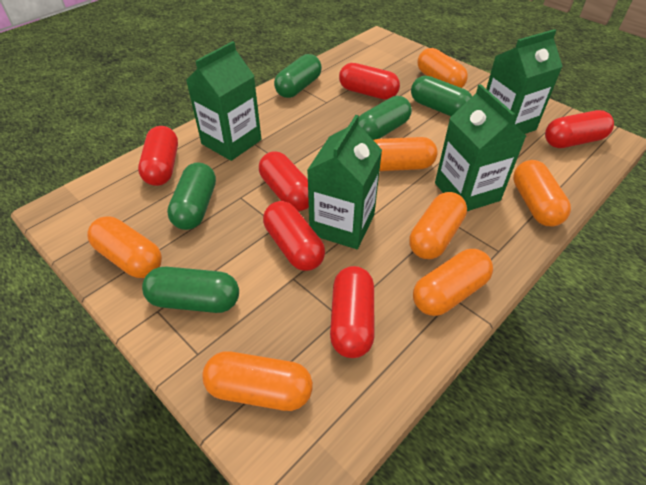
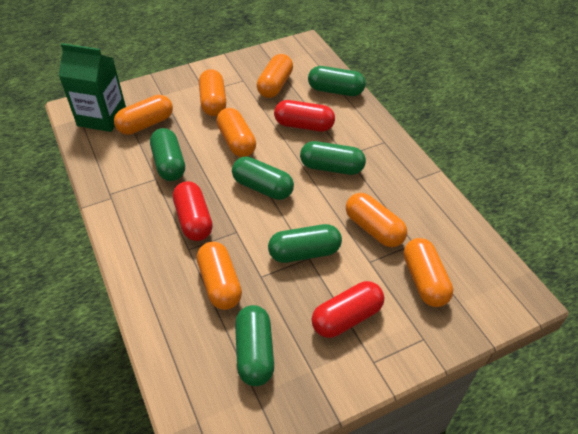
green capsule: [142,266,239,313] [167,162,216,230] [274,54,322,98] [358,96,412,140] [411,76,472,116] = 5 -> [150,128,185,181] [232,156,294,200] [235,305,274,386] [268,224,342,263] [300,141,366,175] [308,66,366,96] = 6
green carton: [186,41,261,161] [307,115,382,249] [435,84,526,211] [486,29,563,134] = 4 -> [59,43,126,132] = 1
red capsule: [138,126,178,186] [259,151,309,211] [263,201,325,271] [330,266,374,358] [339,63,400,100] [545,110,614,148] = 6 -> [173,181,213,241] [274,100,335,132] [312,281,384,338] = 3

